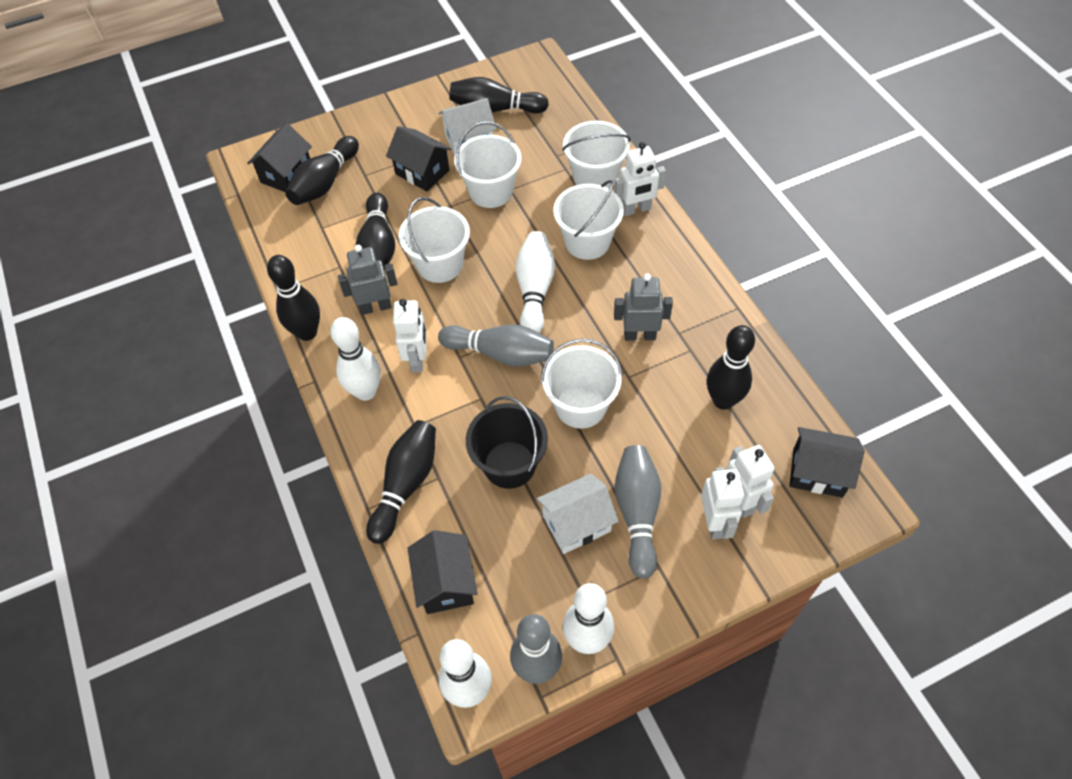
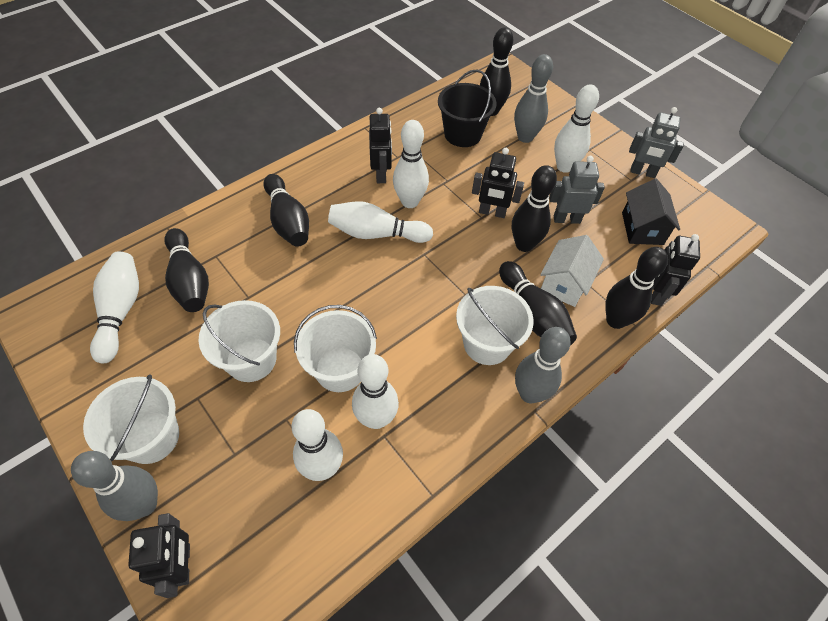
black house: [247,123,312,192] [386,126,451,191] [407,530,478,614] [790,427,865,497] = 4 -> [622,178,680,245] = 1
black robot: none = 0 -> [128,513,190,598] [369,108,392,183] [472,148,524,218] [651,234,700,306] = 4
white bowling pin: [330,317,381,401] [439,639,492,708] [516,231,555,333] [563,583,614,654] = 4 -> [90,252,139,363] [292,409,343,481] [328,201,433,243] [352,354,399,429] [393,120,429,208] [554,84,599,173] = 6
white bucket: [399,197,470,283] [454,122,521,208] [541,339,623,428] [553,180,624,260] [562,120,631,189] = 5 -> [83,374,179,464] [199,300,280,382] [294,305,377,392] [456,286,534,365] = 4
white house: [438,98,496,156] [537,474,619,554] = 2 -> [540,235,604,307] = 1
white robot: [393,299,427,372] [614,142,666,216] [701,467,744,539] [727,445,775,518] = 4 -> none = 0

